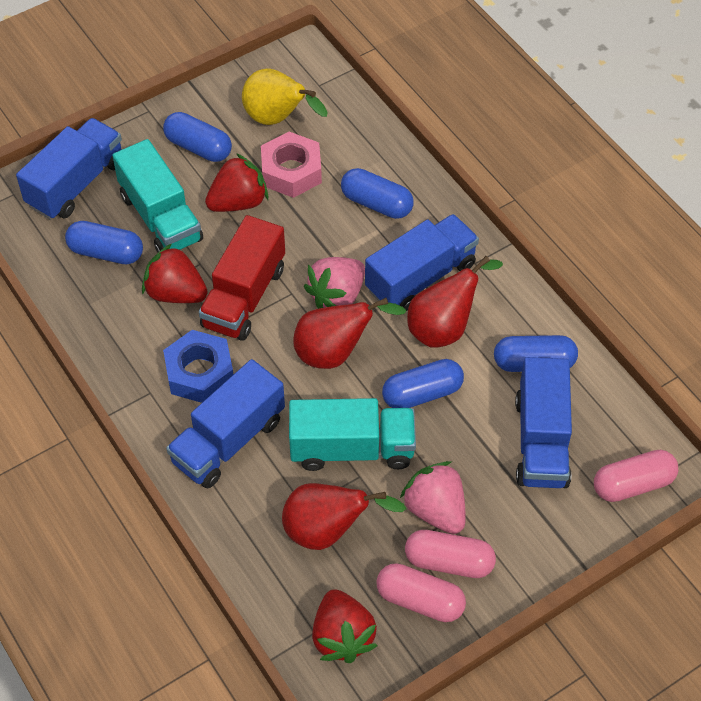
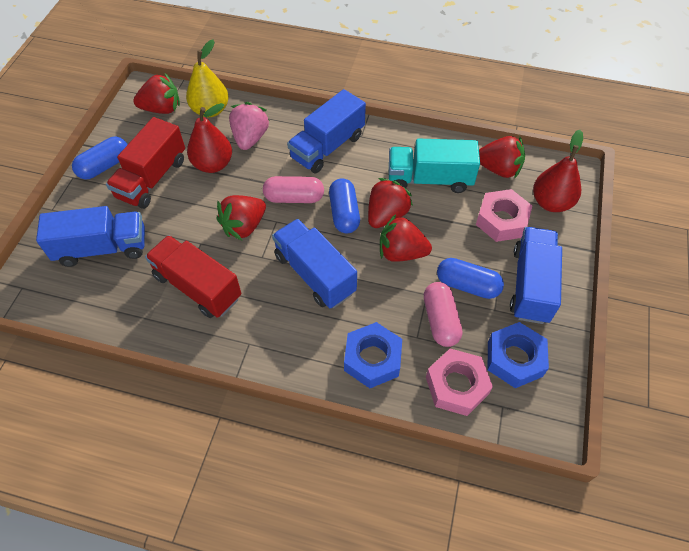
blue capsule: [65,221,143,264] [163,112,232,162] [341,168,414,219] [382,359,464,408] [494,335,578,372] = 5 -> [72,137,128,179] [329,178,360,233] [437,258,504,299] = 3
blue nut: [163,330,233,403] = 1 -> [344,322,402,388] [488,322,549,388] = 2
pink capsule: [376,563,466,622] [405,530,496,578] [594,450,678,502] = 3 -> [263,176,324,203] [424,282,462,347] = 2
pink nut: [261,132,322,198] = 1 -> [426,349,493,416] [476,189,532,242] = 2
pink strawberry: [304,257,365,309] [400,461,466,534] = 2 -> [229,102,270,150] = 1
red pear: [282,483,406,550] [293,298,406,369] [407,256,503,348] = 3 -> [187,103,232,173] [533,130,583,212] = 2
red strawberry: [142,244,208,303] [205,153,268,212] [312,589,378,663] = 3 -> [133,73,180,114] [217,195,266,240] [368,178,413,228] [380,214,432,262] [479,136,525,179] = 5
red truck: [199,215,285,341] = 1 -> [106,117,185,209] [145,235,241,318] = 2
turquoise truck: [112,139,203,253] [289,398,416,471] = 2 -> [389,138,480,193] = 1

